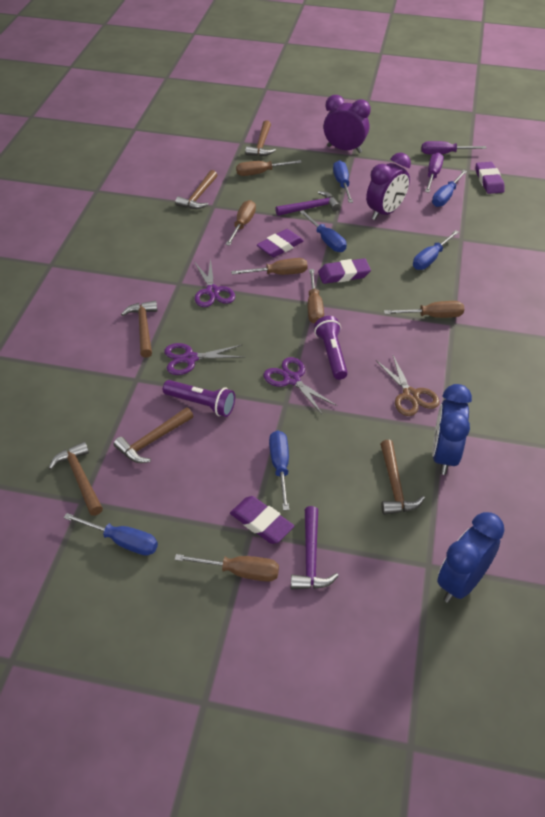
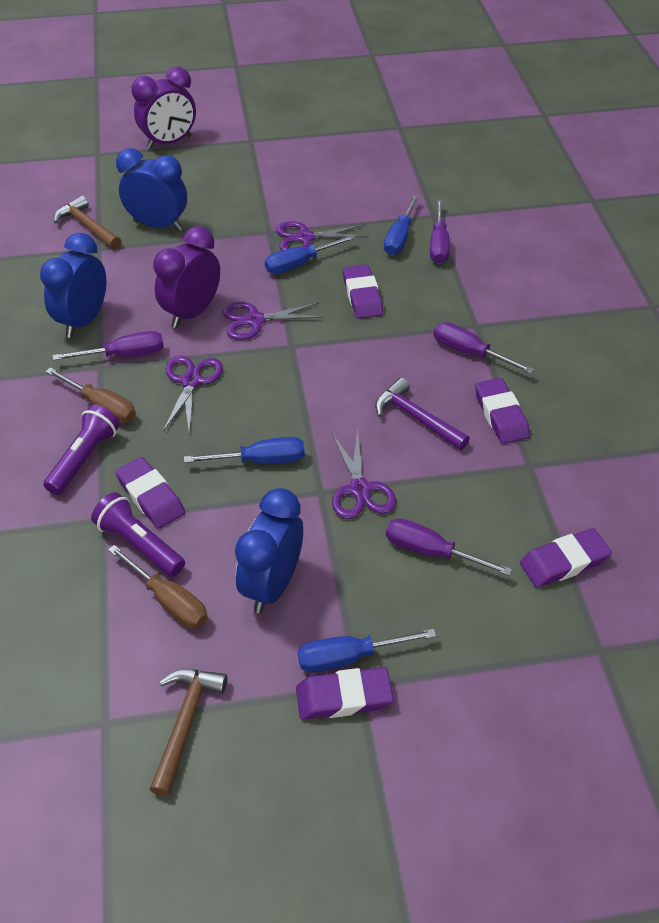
blue clock: [432,384,472,475] [437,512,505,603] = 2 -> [40,233,106,338] [116,148,187,231] [235,488,303,613] = 3
blue screwdriver: [63,513,158,556] [269,430,289,511] [300,211,347,252] [333,160,353,203] [413,230,459,270] [432,170,467,207] = 6 -> [184,437,305,464] [265,235,355,274] [298,629,436,672] [384,195,419,255] = 4
brown hammer: [49,442,103,516] [113,407,193,463] [121,301,158,358] [175,170,217,209] [245,120,276,156] [380,440,425,515] = 6 -> [54,196,121,249] [149,669,227,797] = 2
brown scissors: [376,355,440,416] = 1 -> none = 0
brown screwdriver: [174,554,279,582] [226,200,256,246] [231,258,308,275] [236,160,302,176] [308,269,324,324] [384,301,464,318] = 6 -> [45,367,136,423] [108,545,208,629] = 2
purple eraser: [230,496,294,544] [257,229,304,257] [318,258,371,284] [476,162,505,194] = 4 -> [115,457,185,529] [296,667,393,720] [343,264,383,319] [475,378,530,444] [520,528,611,588] = 5
purple hammer: [275,191,341,216] [291,506,339,589] = 2 -> [375,378,470,450] = 1
purple scissors: [164,343,243,375] [194,258,235,307] [264,357,337,415] = 3 -> [163,356,223,434] [223,302,324,340] [276,221,369,251] [332,429,396,519] = 4
purple screwdriver: [421,141,487,155] [425,152,444,193] = 2 -> [53,331,164,360] [386,518,512,576] [430,200,450,264] [434,322,535,374] = 4

